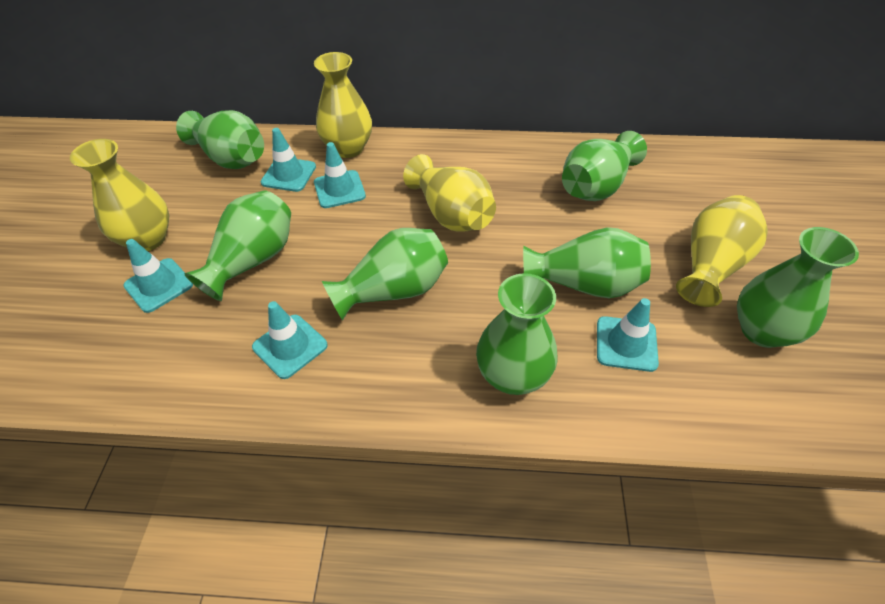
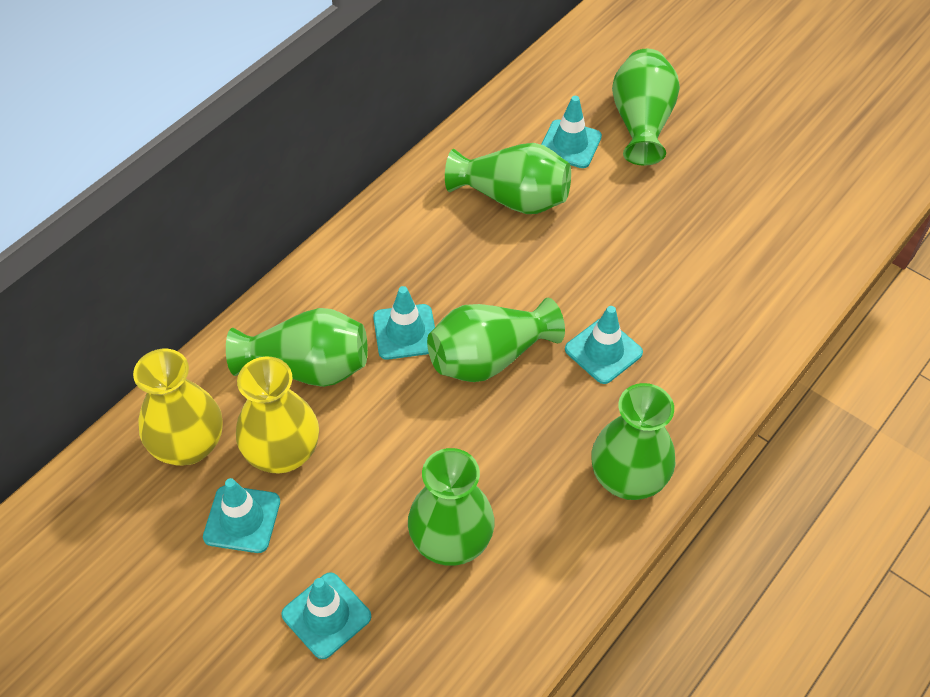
green vase: [176,110,264,169] [184,190,291,301] [322,228,448,320] [476,273,557,395] [523,227,651,298] [562,131,647,201] [737,227,859,348] = 7 -> [226,308,368,387] [408,448,494,566] [427,298,565,382] [445,143,571,214] [592,383,676,500] [612,49,680,166] = 6
yellow vase: [70,139,169,251] [314,52,372,158] [403,154,496,232] [676,195,768,307] = 4 -> [133,349,223,465] [236,356,319,474] = 2

